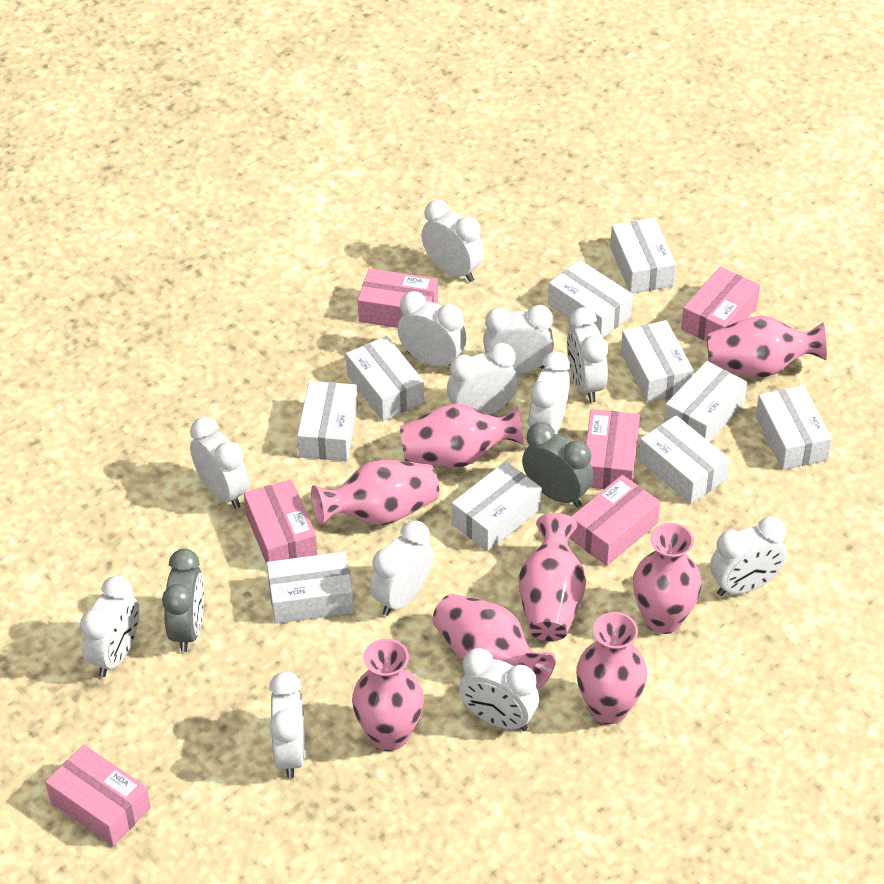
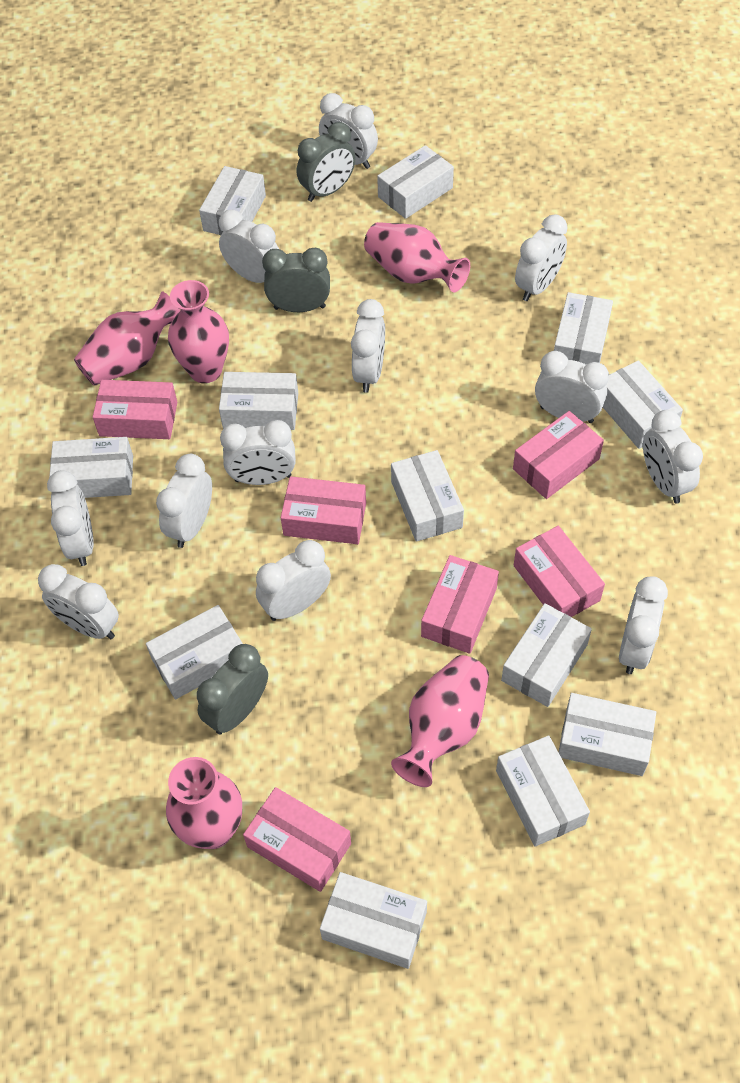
grey clock: [162,549,204,652] [522,422,594,507] = 2 -> [197,644,268,734] [262,248,330,312] [297,122,355,202] = 3
pink vase: [311,460,439,525] [352,639,424,751] [400,404,524,467] [432,594,556,690] [519,513,586,641] [576,612,647,724] [633,523,702,634] [707,316,827,377] = 8 -> [74,291,180,386] [166,757,242,849] [168,280,229,383] [364,222,470,292] [391,655,489,787] = 5
white box: [267,551,354,624] [297,381,358,461] [346,336,424,421] [452,461,542,551] [548,260,633,338] [610,218,676,294] [621,320,694,402] [638,415,729,504] [664,361,747,442] [756,385,832,470] = 10 -> [49,437,133,498] [146,605,243,699] [199,166,266,235] [219,372,298,430] [320,872,427,969] [377,145,454,219] [391,450,464,542] [496,735,590,847] [501,603,592,707] [554,292,613,364] [558,693,656,776] [603,360,683,449] = 12

